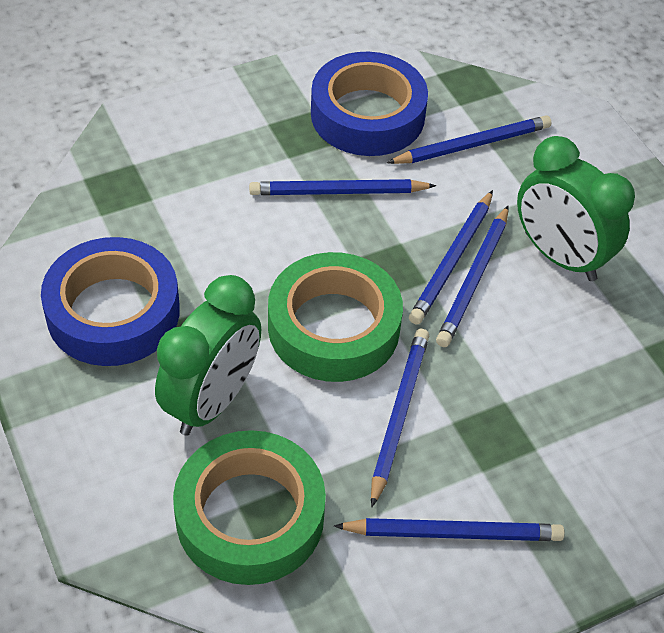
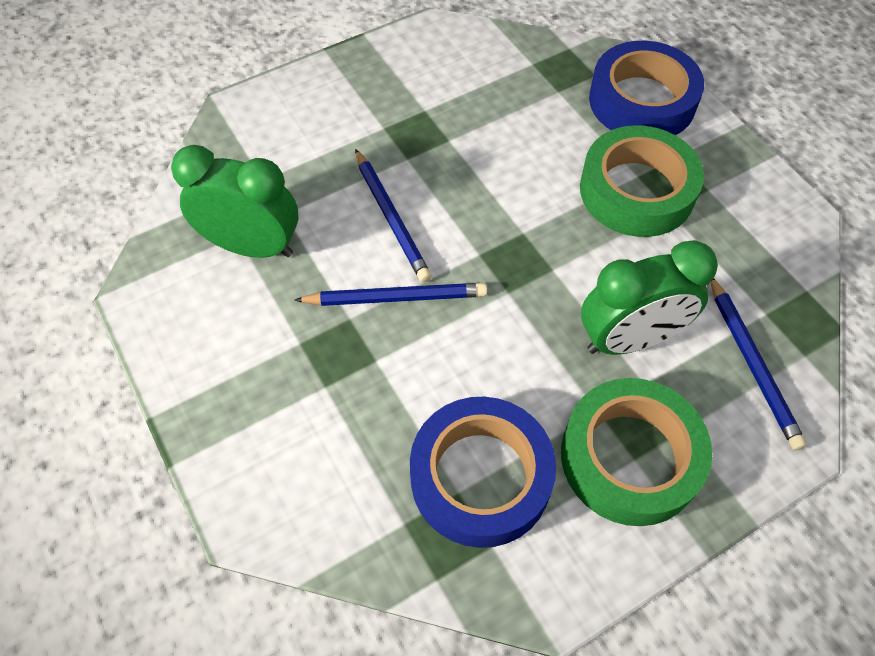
blue pencil: [249,179,436,195] [334,518,565,541] [371,329,429,507] [387,115,551,164] [409,190,493,325] [436,206,508,347] = 6 -> [294,283,487,306] [355,149,432,283] [710,278,807,450] = 3

